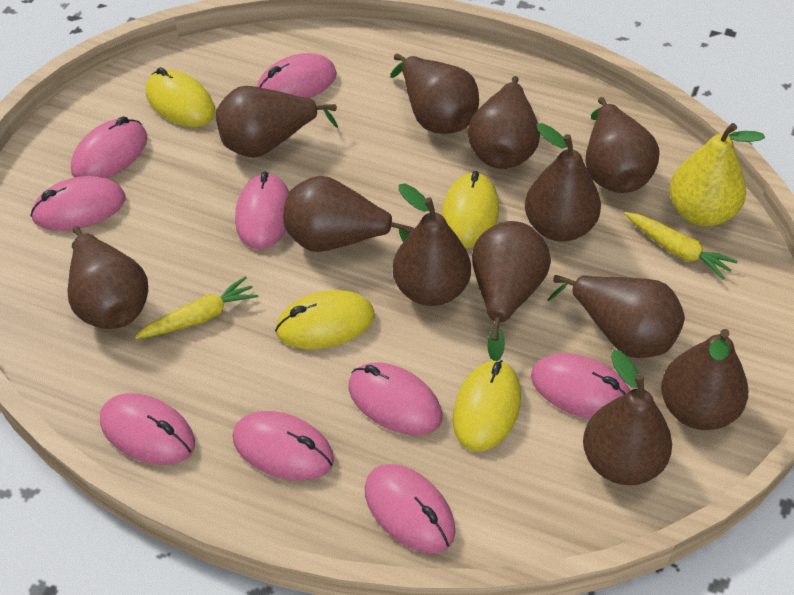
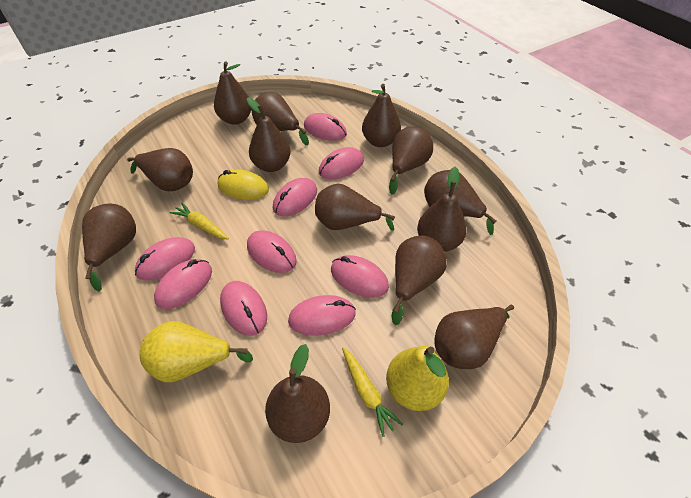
brown pear: [68,226,148,329] [216,86,338,158] [283,176,414,252] [390,54,479,134] [393,184,471,306] [468,76,540,169] [472,221,551,361] [525,123,601,242] [547,275,685,358] [583,350,672,485] [586,97,660,193] [661,329,748,430] = 12 -> [82,204,136,292] [127,148,193,191] [214,61,252,125] [246,97,291,172] [252,92,309,145] [265,344,330,443] [315,184,395,231] [362,84,401,147] [389,127,433,195] [392,235,447,325] [417,167,467,252] [424,170,496,235] [435,305,514,369] = 13
yellow mouse: [146,67,215,127] [275,290,375,349] [441,171,499,248] [453,360,521,452] = 4 -> [218,169,269,200] = 1
yellow pear: [669,123,765,226] = 1 -> [140,321,253,383] [386,346,449,411] = 2

